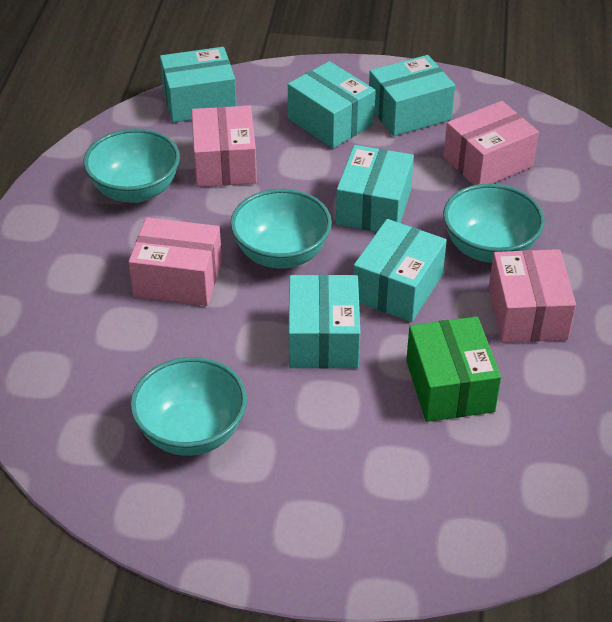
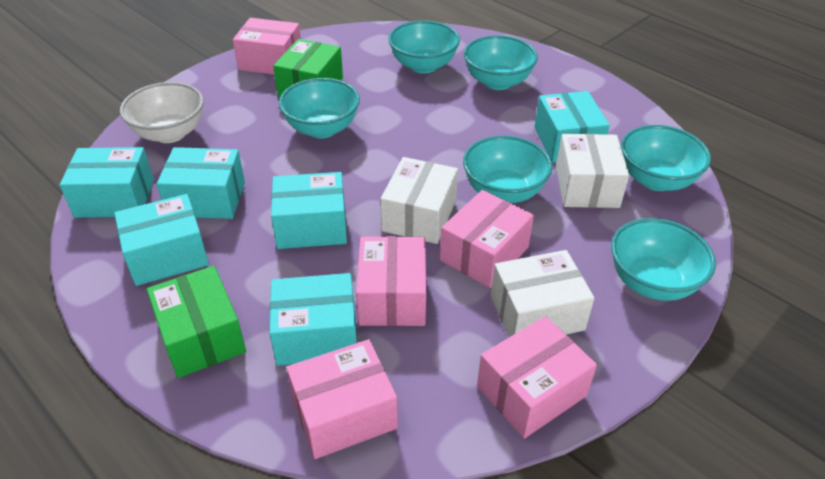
green box: [406,316,501,422] = 1 -> [147,266,246,378] [273,39,343,97] = 2
pink box: [129,217,222,306] [192,106,257,187] [443,101,539,185] [489,249,576,343] = 4 -> [233,18,301,75] [286,339,398,459] [356,236,426,326] [440,190,534,288] [477,316,597,439] = 5
turquoise bowl: [84,128,180,203] [130,357,247,456] [230,189,332,269] [443,183,545,263] = 4 -> [279,78,360,138] [388,21,460,74] [463,135,552,203] [464,35,538,90] [611,218,716,301] [621,125,711,191] = 6
white bowl: none = 0 -> [120,82,204,143] = 1
white box: none = 0 -> [381,157,458,244] [491,250,595,337] [556,134,629,208] = 3

